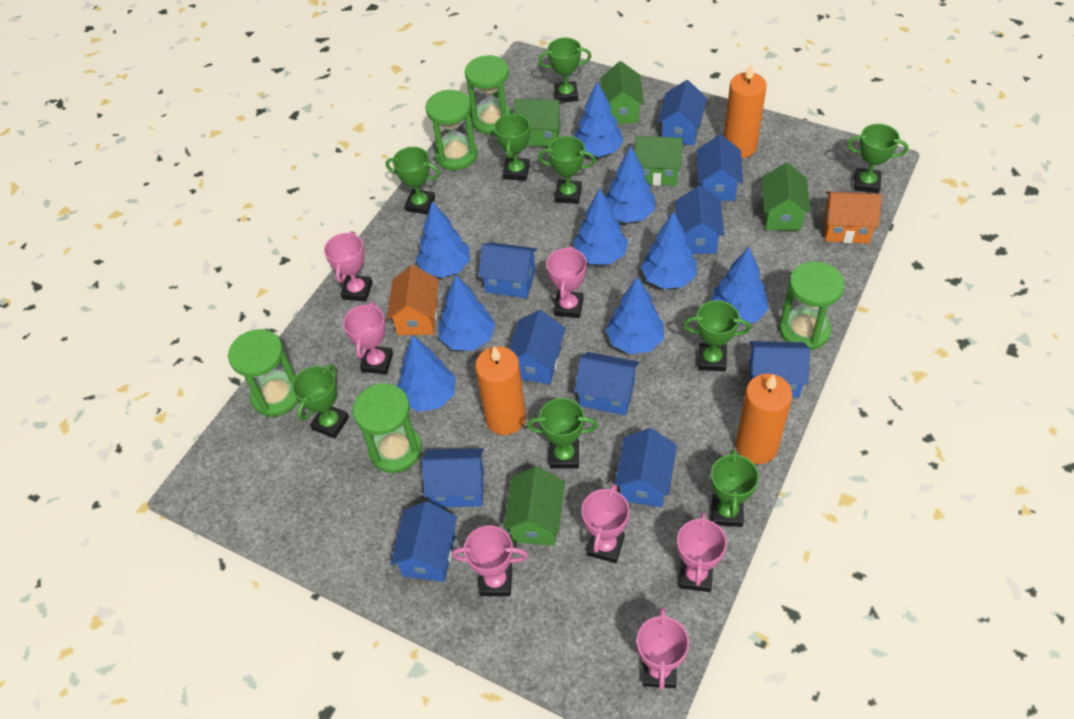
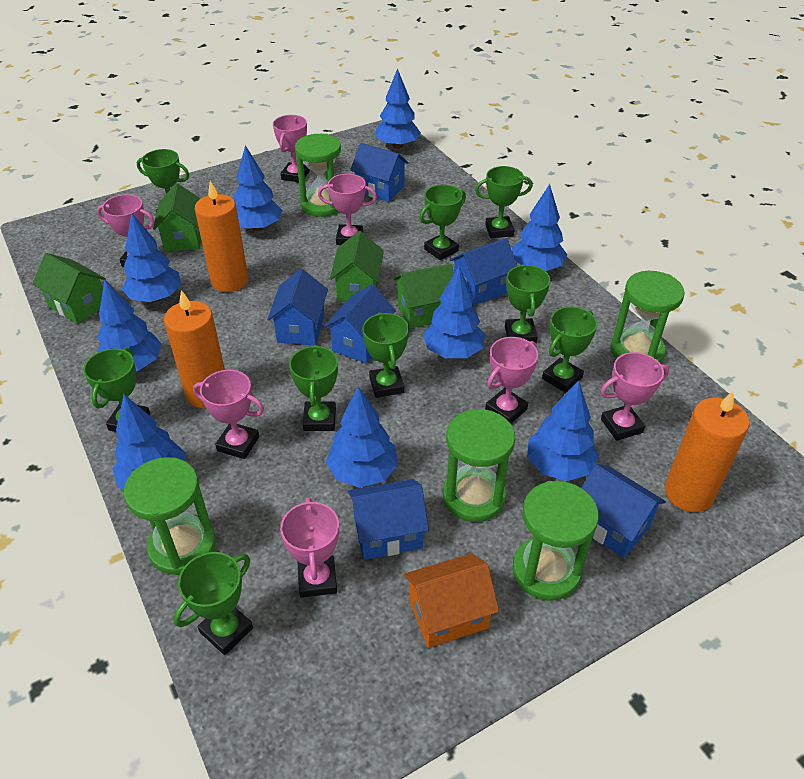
blue house: [390,501,457,582] [422,448,484,508] [478,242,537,298] [509,310,566,384] [574,352,639,415] [615,428,677,507] [658,80,707,145] [675,186,724,254] [697,135,743,201] [749,341,810,398] = 10 -> [267,269,328,345] [324,284,396,364] [348,479,429,560] [350,143,409,202] [450,238,517,306] [581,464,666,558] = 6
green house: [503,467,565,546] [514,99,562,147] [600,61,644,124] [635,136,683,186] [761,162,811,231] = 5 -> [32,253,106,324] [153,183,201,251] [330,231,384,302] [393,264,454,328] = 4
orange house: [387,265,439,335] [824,192,882,244] = 2 -> [404,553,499,648] = 1

